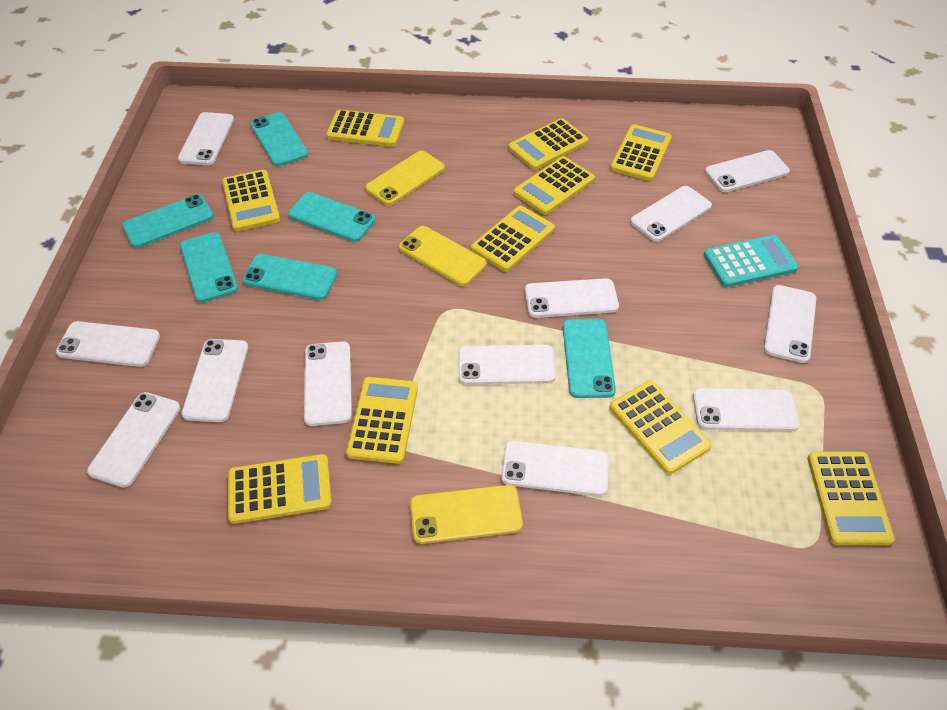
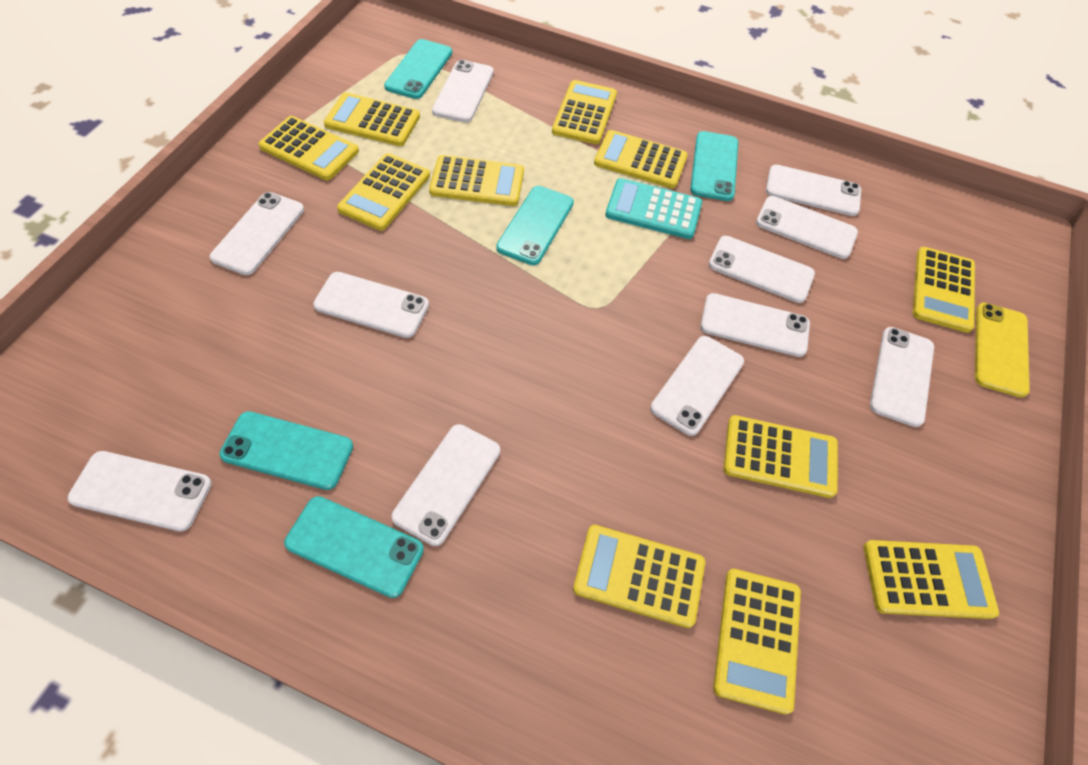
turquoise phone: [122,195,213,248] [180,232,238,302] [242,254,337,300] [250,112,308,166] [288,192,375,242] [563,319,616,398] = 6 -> [219,411,353,490] [284,496,424,598] [384,39,452,99] [496,186,574,265] [690,131,738,201] = 5
white phone: [56,321,160,367] [87,392,180,488] [178,112,234,165] [181,339,248,422] [304,341,352,426] [458,345,556,385] [501,441,609,496] [525,278,619,318] [630,186,712,242] [693,388,800,431] [705,150,790,192] [764,285,816,363] = 12 -> [67,451,212,532] [210,192,304,275] [313,272,429,338] [391,424,500,546] [432,60,494,122] [650,336,744,436] [701,293,810,357] [709,236,815,303] [756,196,858,259] [766,165,861,216] [870,327,934,427] = 11
yellow calculator: [222,170,280,231] [228,454,332,524] [326,109,404,147] [346,377,418,464] [471,206,555,272] [508,118,588,170] [514,156,595,215] [609,381,712,474] [610,124,672,181] [807,452,895,545] = 10 -> [258,116,359,180] [324,92,420,146] [337,153,430,231] [429,155,524,206] [552,80,617,144] [573,525,705,628] [594,130,688,188] [713,569,801,714] [724,415,838,498] [864,540,999,619] [913,247,975,333] = 11
yellow phone: [365,151,445,206] [399,226,487,286] [410,485,523,544] = 3 -> [975,302,1030,398] = 1

